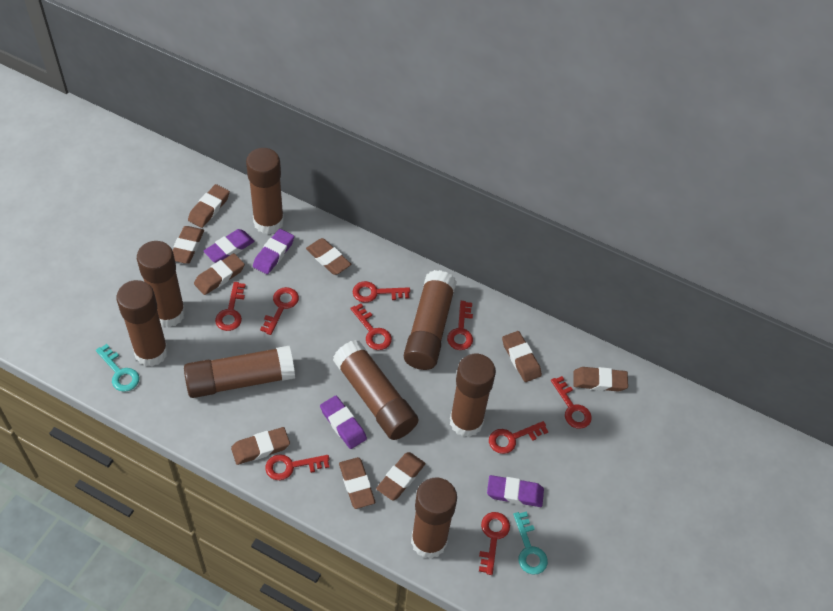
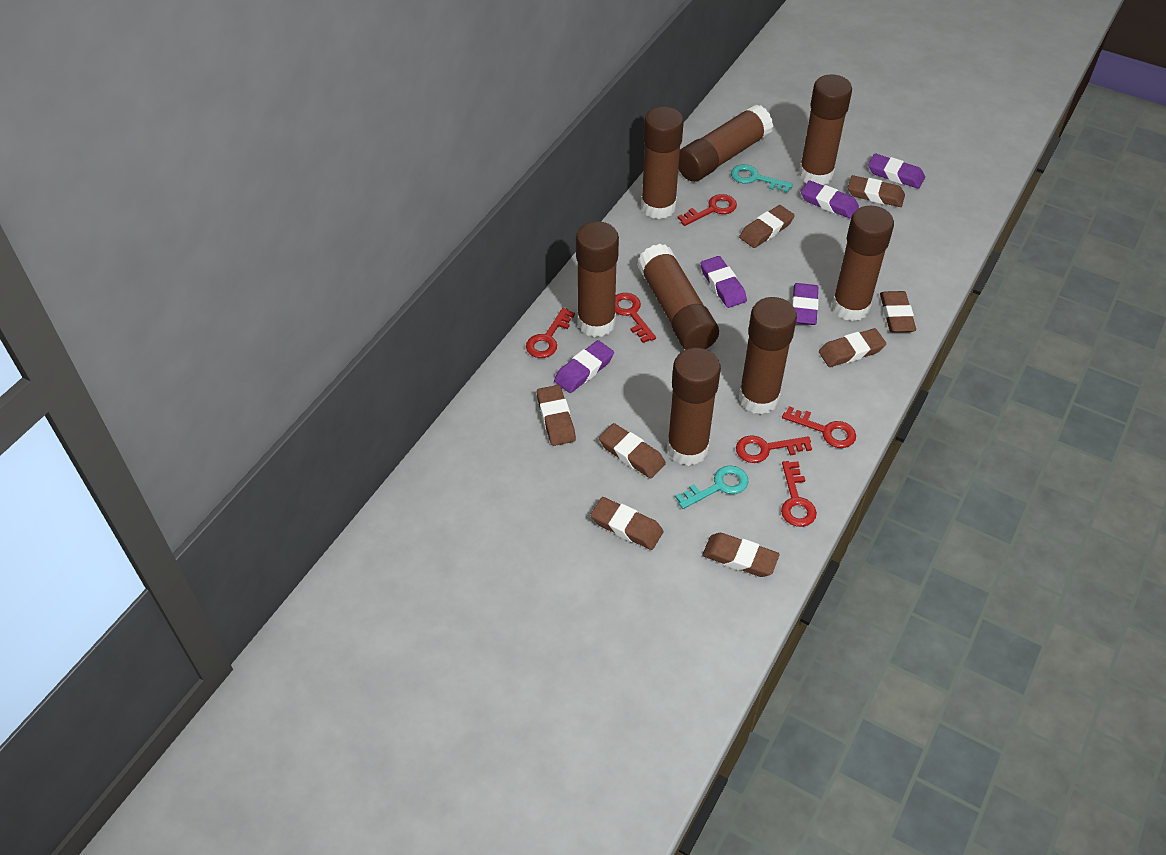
brown eraser: [173,226,204,264] [188,184,230,228] [194,253,245,295] [231,427,290,465] [306,238,351,275] [339,457,375,509] [376,452,425,501] [502,331,542,382] [574,367,628,392] = 9 -> [537,385,576,446] [590,497,664,550] [599,423,666,479] [702,533,780,577] [739,205,795,248] [819,328,886,367] [847,175,905,207] [880,291,916,332] = 8
purple eraser: [203,229,254,263] [253,229,294,274] [320,396,367,449] [487,475,544,507] = 4 -> [554,340,614,393] [701,256,747,308] [792,283,819,325] [801,180,859,219] [868,153,925,189] = 5
red key: [215,282,246,331] [260,287,299,335] [265,454,330,480] [350,303,392,350] [353,281,410,303] [447,301,473,350] [479,512,510,575] [489,421,548,454] [551,376,592,429] = 9 -> [526,308,575,358] [615,293,656,343] [678,194,737,226] [736,435,812,463] [781,461,817,527] [782,406,856,448] = 6

